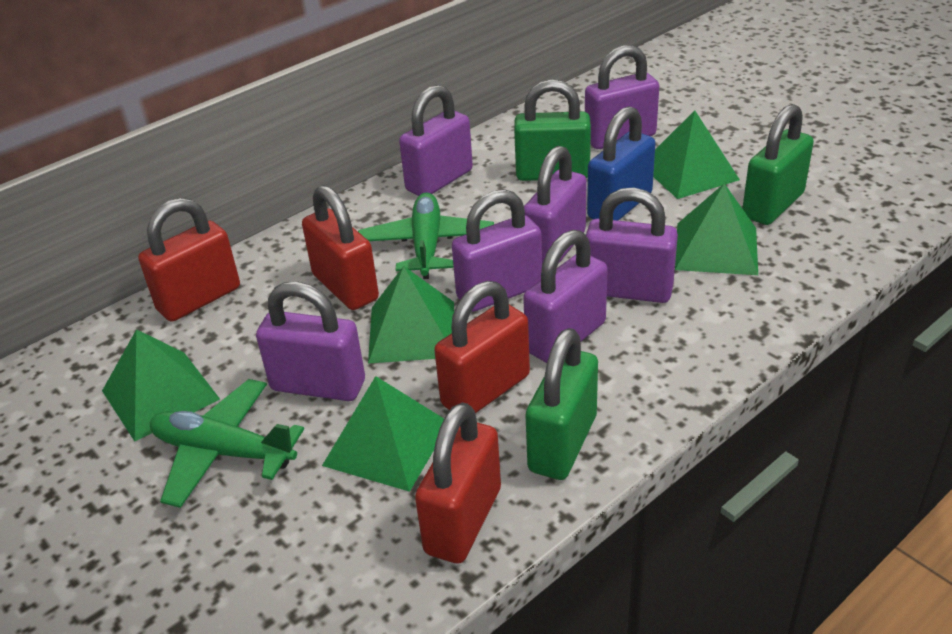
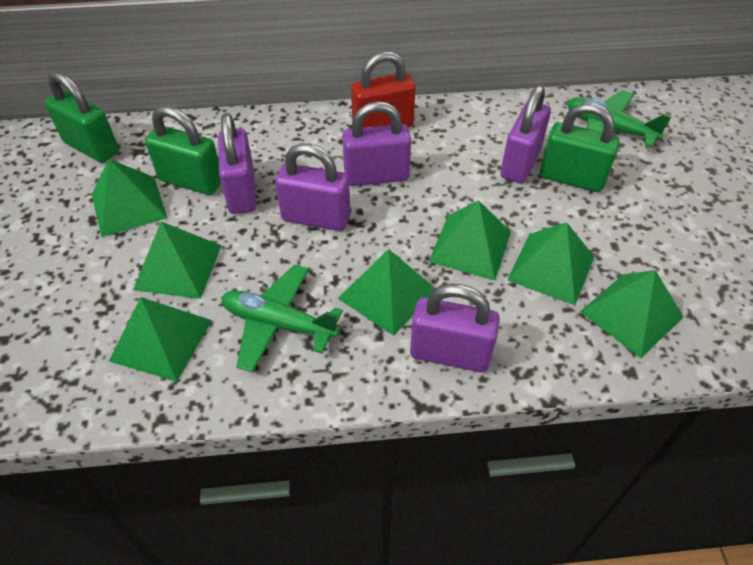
blue padlock: [587,106,656,221] = 1 -> none = 0
green pyramid: [102,329,220,441] [322,376,444,492] [368,266,454,364] [653,110,740,199] [675,183,758,275] = 5 -> [92,159,167,237] [109,297,212,382] [133,222,222,299] [338,249,436,336] [429,200,511,281] [507,222,594,305] [580,270,684,358] = 7
purple padlock: [256,282,365,401] [399,85,473,196] [452,189,542,312] [523,230,608,363] [524,146,587,264] [585,45,659,149] [586,188,678,303] = 7 -> [218,113,256,214] [275,144,350,231] [342,101,411,186] [410,284,500,372] [501,85,551,183] = 5
red padlock: [138,198,240,322] [302,185,379,310] [415,402,501,563] [434,281,530,413] = 4 -> [351,51,416,127] = 1

